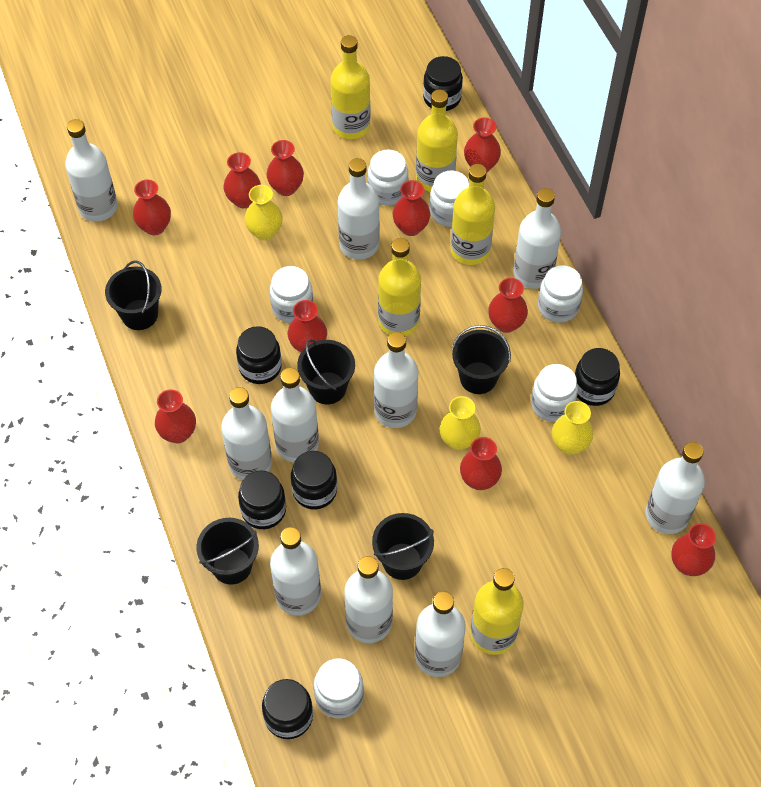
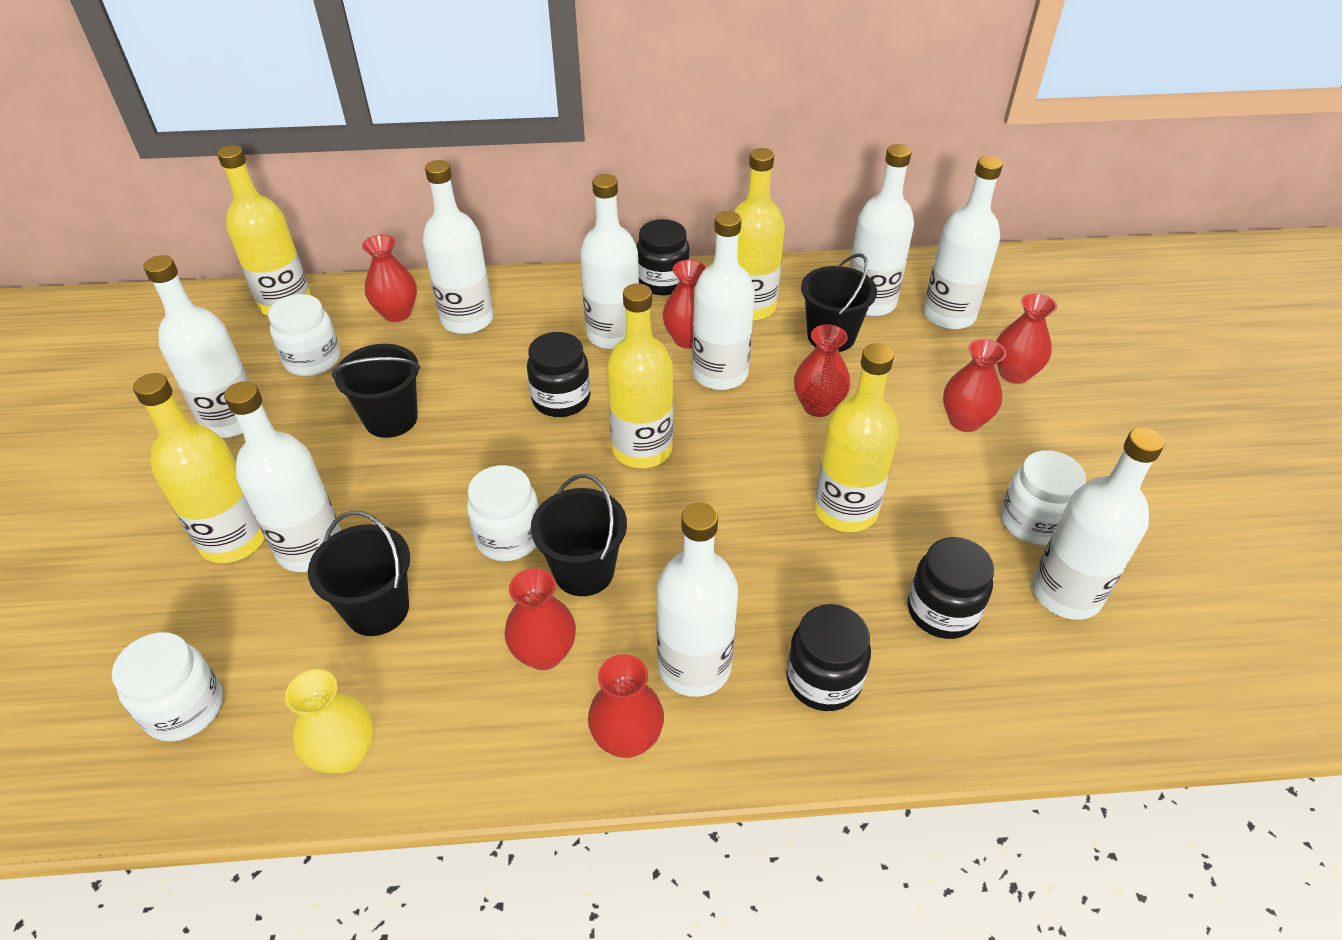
black bucket: [105,260,162,330] [197,518,259,585] [297,339,355,404] [372,513,434,580] [452,325,511,394] = 5 -> [308,511,410,636] [332,344,421,438] [531,474,627,596] [801,253,877,352] = 4
black jar: [236,326,282,384] [238,470,286,529] [262,679,313,739] [291,451,337,509] [423,56,463,111] [575,348,620,406] = 6 -> [527,332,591,417] [636,219,690,295] [786,604,871,711] [908,537,994,639] = 4
red vase: [133,179,171,235] [155,389,196,443] [224,152,261,208] [267,140,304,196] [288,300,327,352] [393,180,430,236] [460,437,502,490] [464,118,501,172] [488,278,528,333] [671,523,716,576] = 10 -> [362,235,417,322] [504,568,576,670] [588,654,664,758] [662,260,706,349] [794,324,850,417] [943,339,1006,432] [996,293,1057,384] = 7
white bottle: [65,119,117,222] [221,387,272,480] [270,527,321,616] [271,368,319,462] [338,158,379,260] [344,556,393,643] [374,332,418,428] [415,591,466,677] [513,188,561,289] [646,442,705,534] = 10 -> [143,255,250,438] [224,381,341,572] [423,160,494,334] [580,174,639,350] [657,503,738,697] [692,211,755,390] [849,144,914,317] [923,156,1003,330] [1032,427,1165,620] = 9
white jar: [270,266,313,323] [314,658,364,719] [367,149,409,206] [430,171,469,227] [531,364,578,422] [538,265,583,323] = 6 -> [112,632,223,742] [268,294,340,376] [467,465,539,561] [1001,450,1086,545] = 4
yellow vase: [245,185,283,241] [439,396,481,450] [552,401,593,455] = 3 -> [285,669,374,773] = 1

